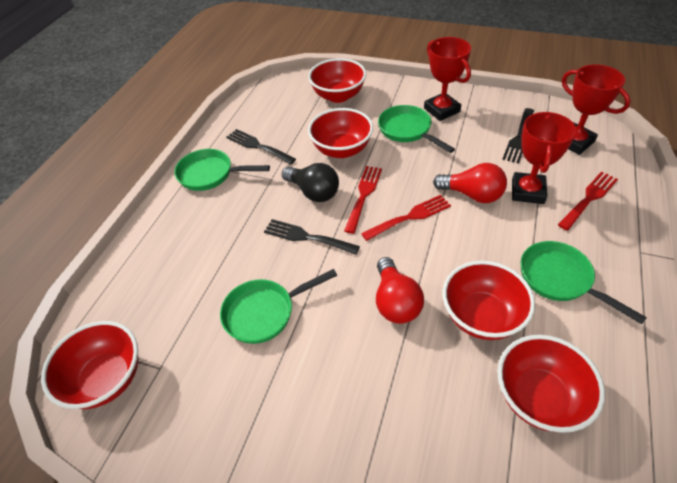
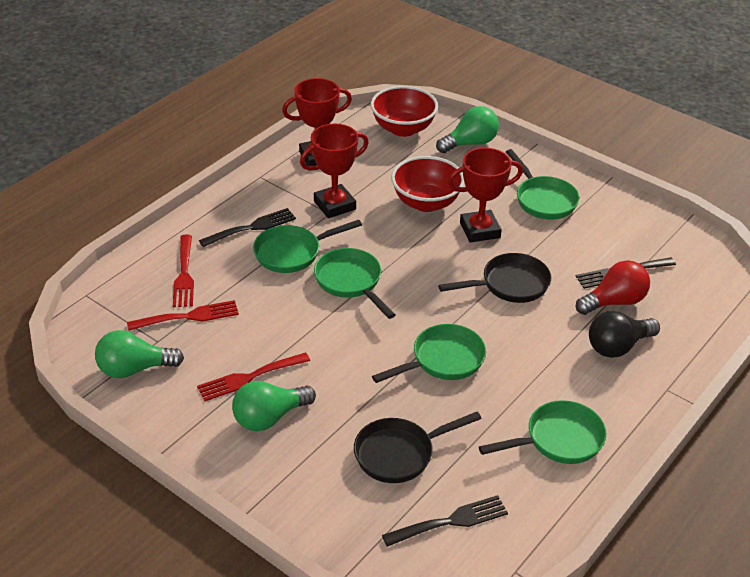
black pan: none = 0 -> [354,411,482,483] [438,253,551,303] = 2
green light bulb: none = 0 -> [95,330,184,378] [232,381,316,431] [436,106,499,153] = 3
green pan: [174,149,270,191] [220,269,337,344] [378,105,455,153] [521,241,647,324] = 4 -> [253,220,362,273] [314,248,396,319] [372,324,486,383] [479,400,607,464] [506,149,579,220] = 5
red bowl: [41,321,138,409] [308,58,366,103] [308,108,373,158] [443,261,535,340] [498,335,605,433] = 5 -> [371,86,438,137] [391,156,464,212] = 2
red light bulb: [376,257,424,324] [433,163,507,203] = 2 -> [576,260,650,315] = 1

